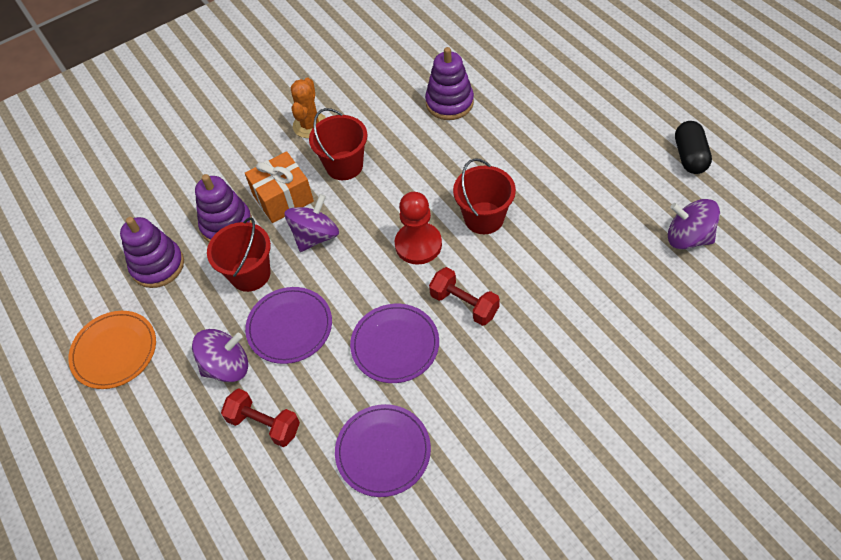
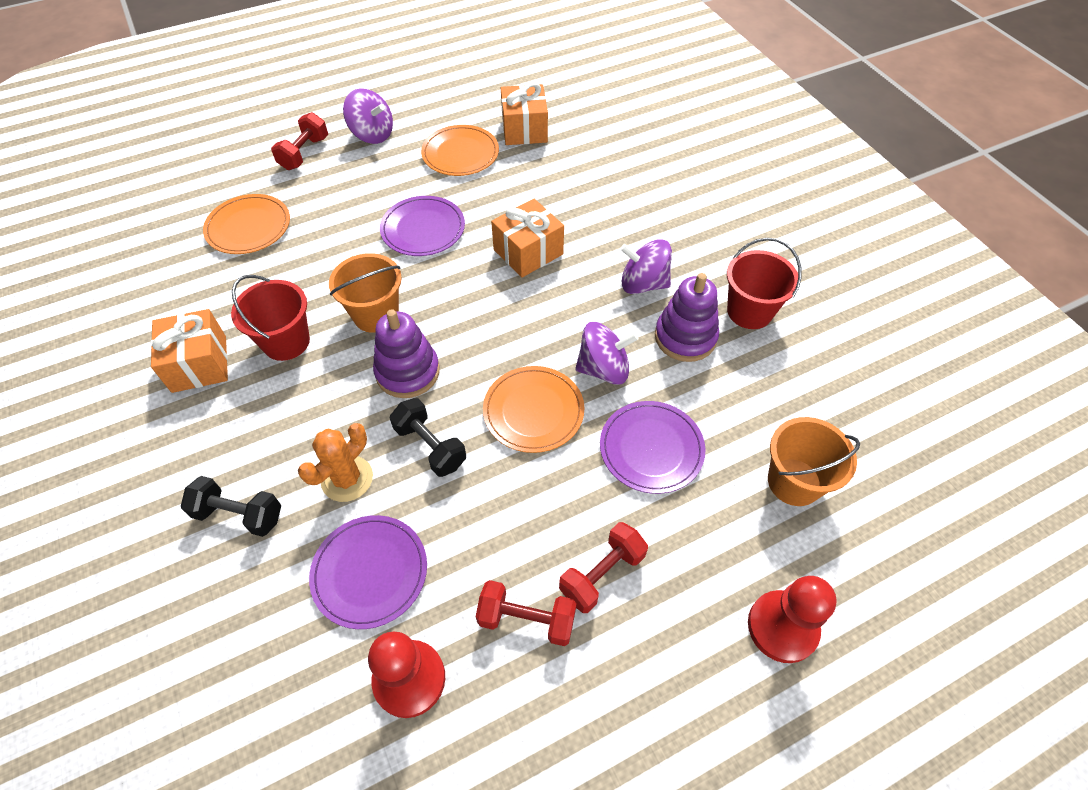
black capsule: [675,121,712,174] = 1 -> none = 0
black dumbbell: none = 0 -> [181,476,281,537] [390,398,466,477] = 2
orange bucket: none = 0 -> [329,253,402,333] [768,417,860,506] = 2
orange gift: [245,151,314,223] = 1 -> [151,309,228,393] [491,199,564,278] [501,83,548,145] = 3
orange plate: [68,311,156,389] = 1 -> [203,194,290,254] [421,125,499,176] [483,366,584,453] = 3
purple stacking toy: [120,217,184,288] [195,174,252,242] [425,47,474,120] = 3 -> [373,309,440,398] [655,273,719,362] = 2
red bucket: [207,217,271,292] [309,108,368,180] [453,158,516,234] = 3 -> [231,275,310,361] [727,238,802,329] = 2
red dumbbell: [221,388,300,447] [429,267,500,326] = 2 -> [271,112,328,170] [476,580,577,646] [559,522,648,613] = 3
red pawn: [395,192,442,265] = 1 -> [368,632,445,718] [748,576,837,663] = 2

